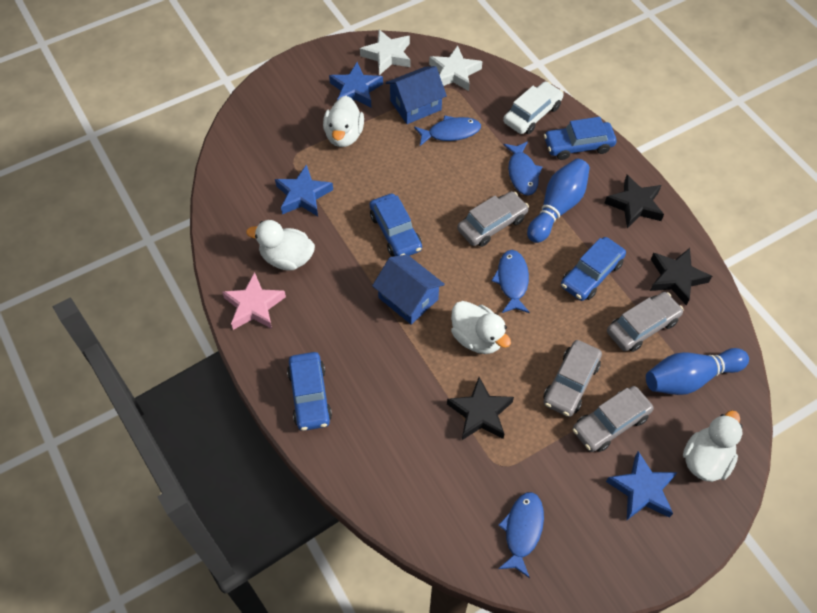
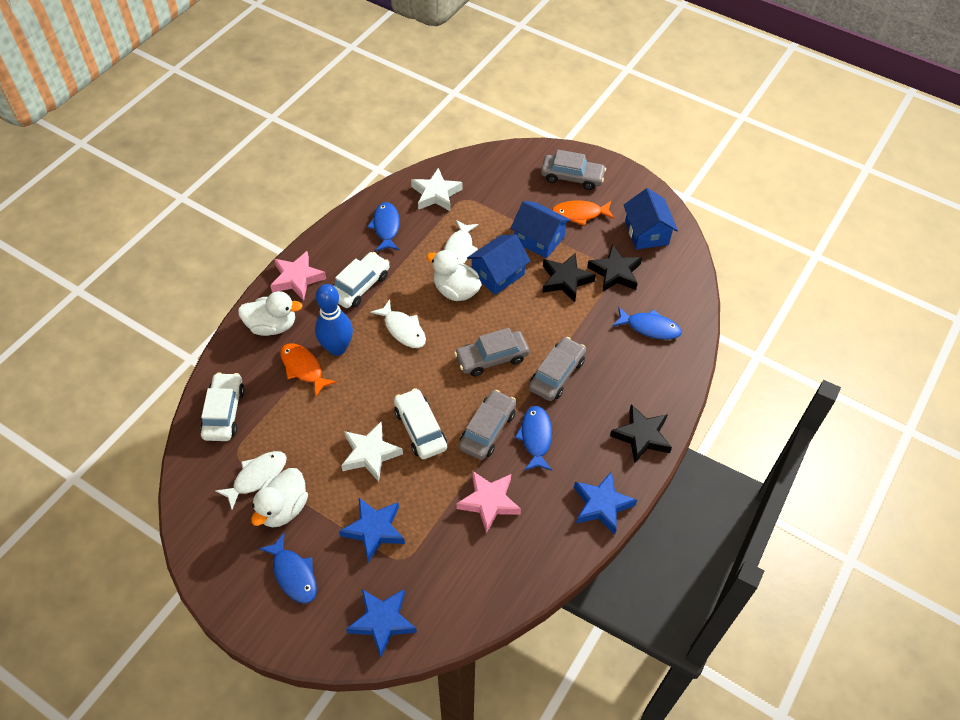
blue bowling pin: [527,159,590,243] [646,348,749,395] = 2 -> [315,284,353,356] = 1
blue car: [287,352,332,431] [370,194,422,256] [544,117,617,160] [561,237,626,301] = 4 -> none = 0
blue house: [372,255,445,325] [386,66,447,124] = 2 -> [467,234,531,295] [510,201,571,259] [624,188,678,250] = 3
orange fish: none = 0 -> [280,343,337,397] [552,201,615,226] = 2
pink star: [222,272,286,330] = 1 -> [270,251,326,300] [456,471,521,533] = 2
white car: [503,81,564,134] = 1 -> [200,372,245,441] [333,252,390,308] [394,388,447,459] = 3
white duck: [246,220,315,270] [323,96,364,147] [451,301,511,354] [683,410,743,482] = 4 -> [238,291,303,336] [251,468,308,527] [427,250,482,301] = 3
white fish: none = 0 -> [215,451,287,509] [370,299,426,348] [444,220,478,264] = 3

